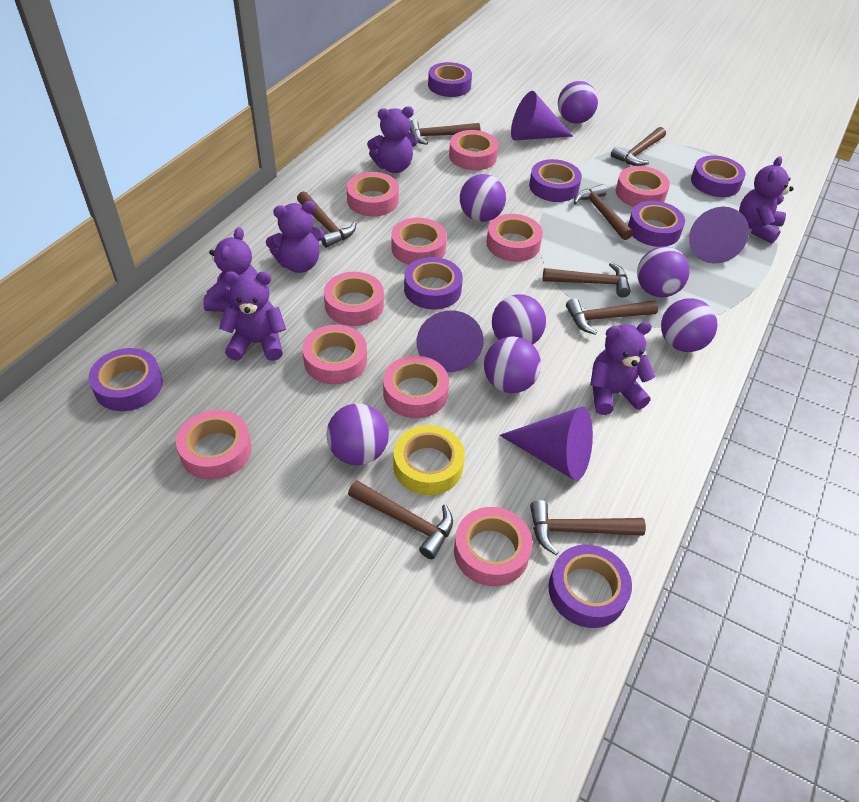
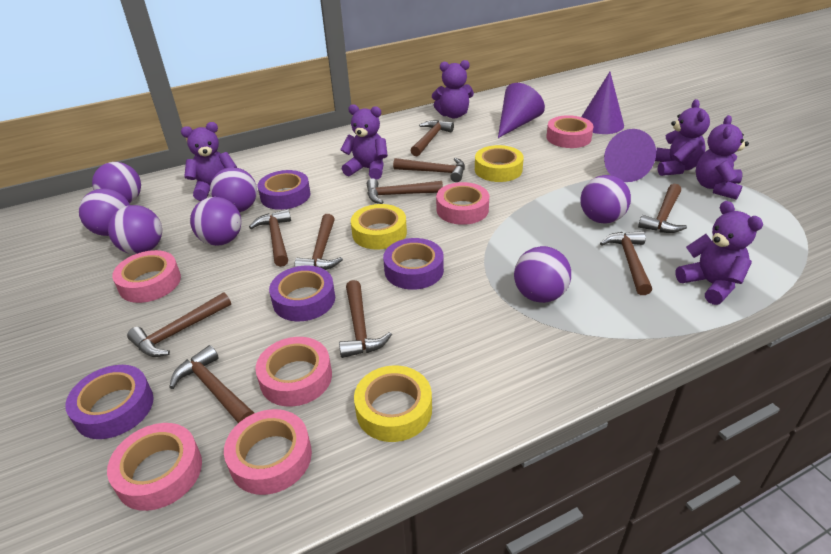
brown hammer: [297,191,356,248] [348,480,453,559] [410,120,480,145] [530,500,646,555] [543,262,631,298] [566,298,658,335] [574,184,633,240] [611,127,666,166] = 8 -> [127,292,231,357] [169,345,254,423] [249,209,291,267] [295,214,343,270] [339,280,392,358] [367,178,443,204] [393,158,465,182] [410,120,454,156] [600,231,652,295] [638,184,687,233] = 10
pink tape: [176,410,252,480] [302,325,367,384] [324,272,384,326] [347,172,399,216] [383,356,449,418] [391,218,447,265] [449,130,499,170] [454,507,533,586] [486,214,543,262] [616,166,670,207] = 10 -> [107,423,202,511] [112,250,181,303] [224,409,312,495] [255,337,332,407] [436,182,489,225] [546,115,593,148] = 6
purple cone: [416,310,484,372] [499,406,593,481] [511,91,573,140] [689,207,749,264] = 4 -> [498,83,545,138] [581,72,624,134] [604,129,656,182] = 3
purple tape: [89,348,163,411] [404,257,463,309] [428,62,472,97] [529,159,582,202] [548,544,632,628] [628,201,685,247] [691,155,746,197] = 7 -> [65,365,154,439] [257,170,310,210] [269,265,335,321] [383,238,444,290] = 4
yellow tape: [393,425,465,495] = 1 -> [351,204,407,250] [354,365,432,442] [475,145,524,182] = 3

